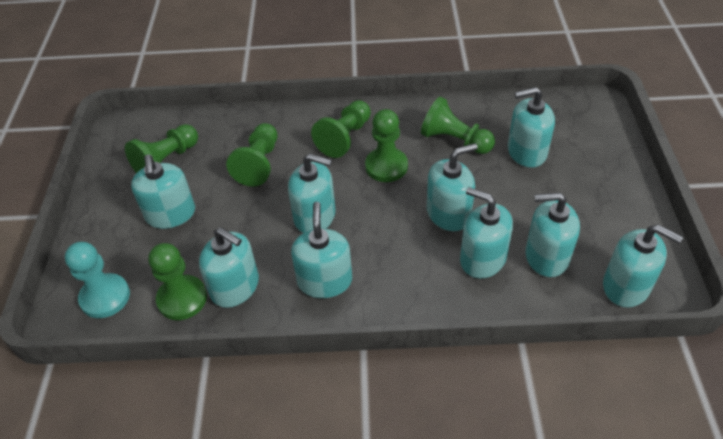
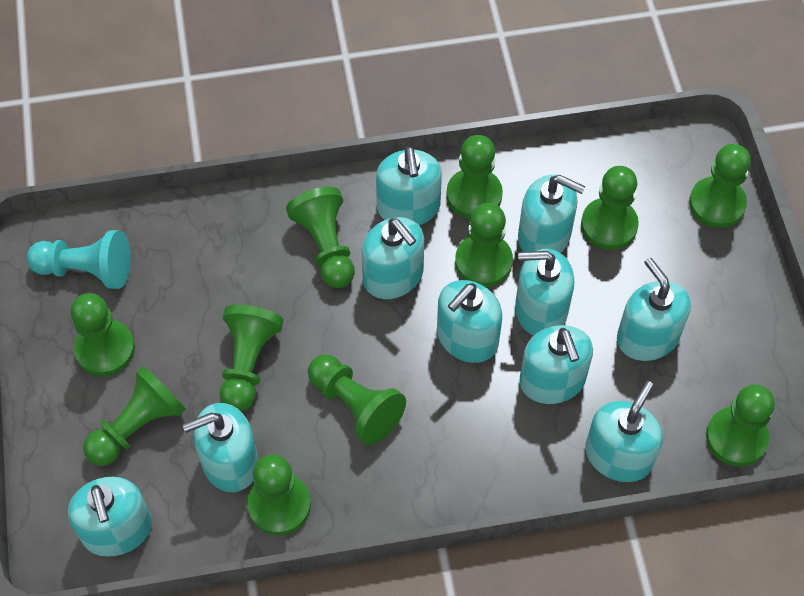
green pawn: [125,124,198,173] [149,243,207,320] [226,123,277,187] [311,100,371,158] [365,109,408,182] [421,97,495,154] = 6 -> [71,293,135,376] [83,366,186,466] [220,305,284,411] [247,454,311,535] [286,187,355,288] [308,355,406,445] [446,135,503,219] [455,203,513,287] [581,166,639,250] [689,144,751,228] [706,384,775,466] = 11
turquoise soap dispenser: [131,155,195,229] [199,227,259,308] [288,153,335,233] [291,202,352,298] [427,143,478,231] [460,187,513,278] [508,87,555,168] [525,193,580,277] [603,225,683,307] = 9 -> [68,477,152,557] [183,403,259,492] [361,217,424,299] [376,147,442,225] [437,280,502,363] [515,249,574,335] [518,174,585,253] [519,325,593,404] [585,381,663,482] [617,258,691,361] = 10

